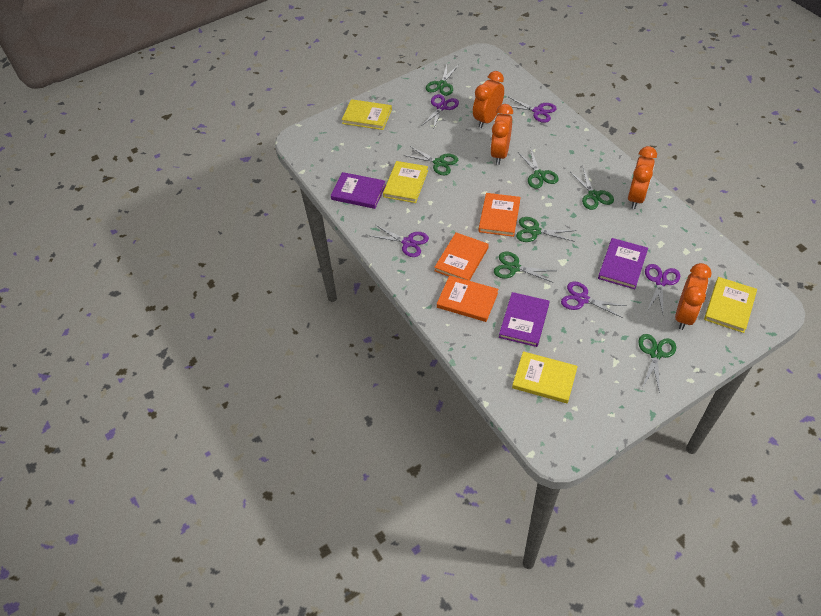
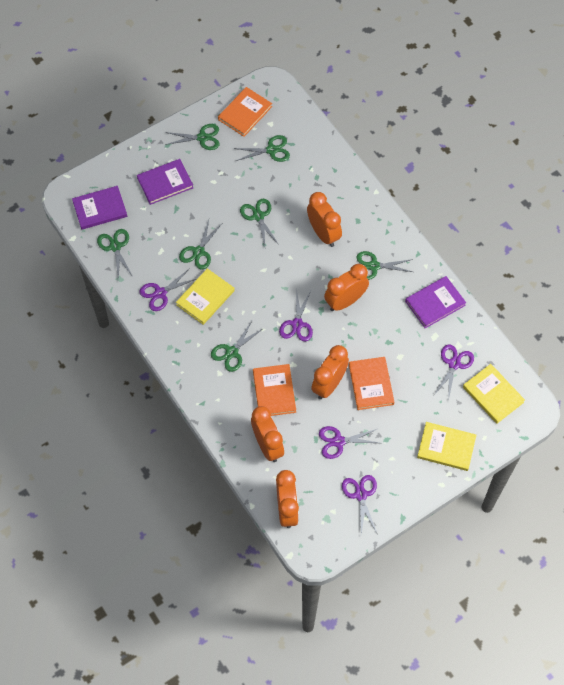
orange clock: [473,71,504,128] [490,104,513,165] [628,146,657,209] [675,263,712,330] = 4 -> [251,406,284,462] [276,470,299,528] [307,192,342,247] [311,345,349,399] [324,264,369,311] = 5
yellow book: [342,99,392,130] [383,161,428,203] [512,351,578,404] [704,277,757,333] = 4 -> [176,268,235,325] [417,422,476,471] [463,364,525,424] = 3

